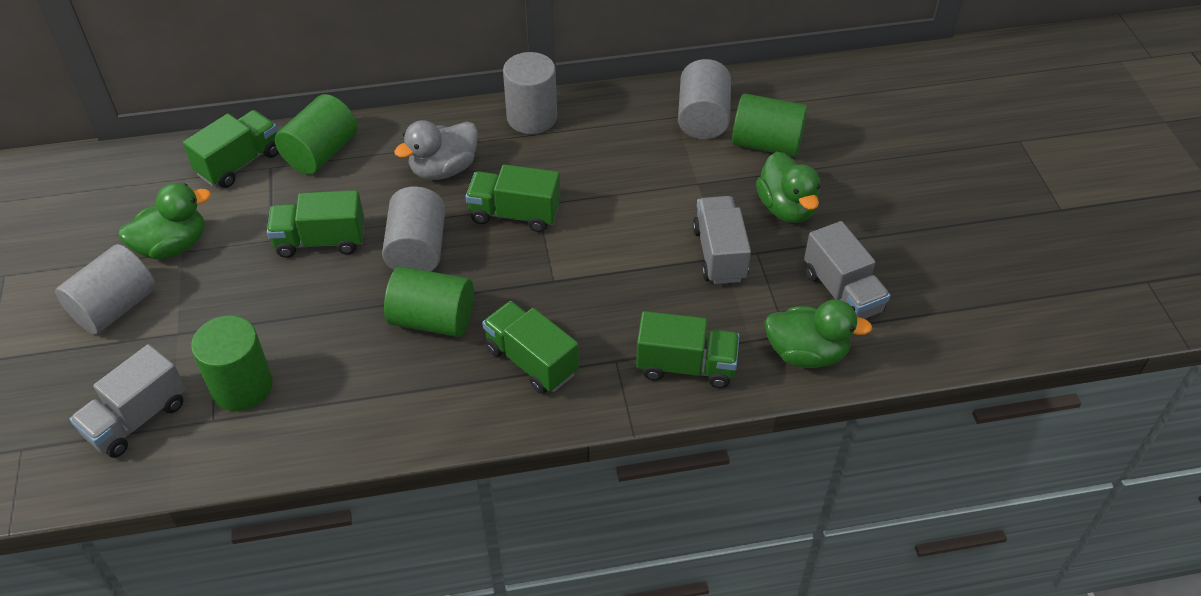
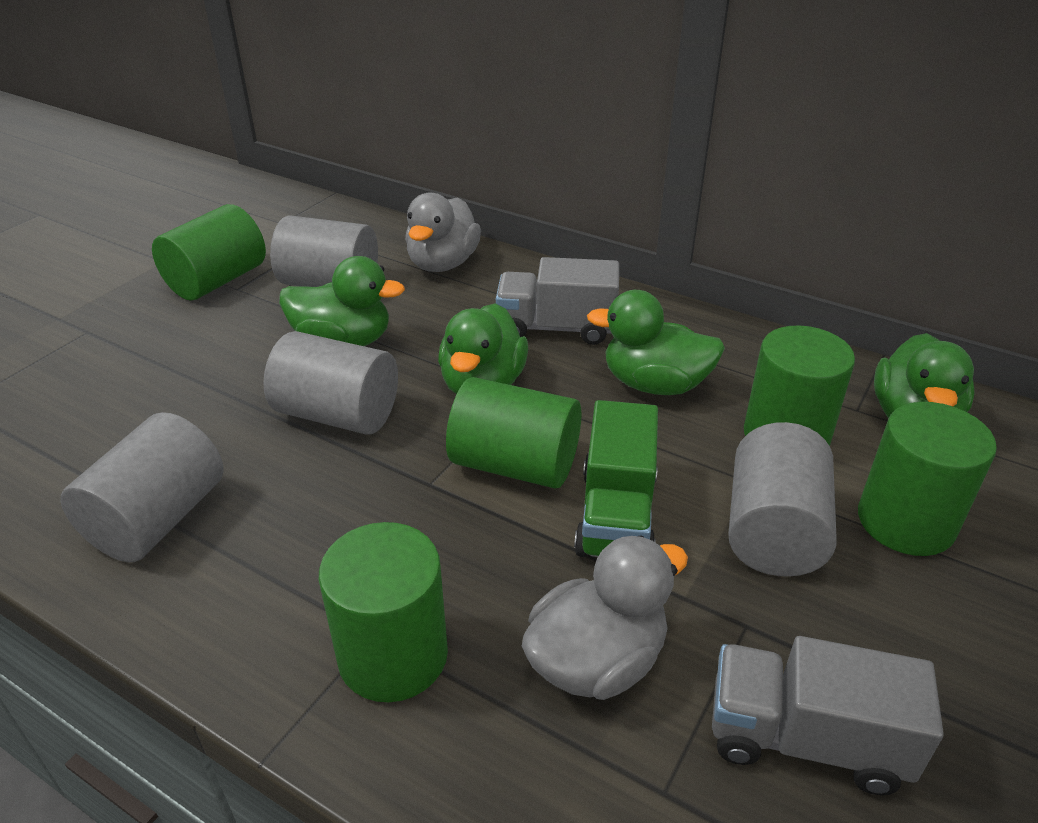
green cylinder: [191,316,273,411] [275,94,358,175] [384,266,474,337] [732,94,808,157] = 4 -> [152,204,266,300] [319,522,448,702] [446,377,581,489] [744,326,855,446] [858,402,997,556] = 5
green duck: [118,183,211,260] [756,152,820,223] [765,300,872,368] = 3 -> [279,256,405,346] [438,303,528,394] [587,290,725,395] [874,333,975,419] = 4
green truck: [183,110,279,188] [267,190,364,258] [465,164,561,232] [482,301,579,394] [636,311,740,388] = 5 -> [574,400,658,557] = 1
grey duck: [394,120,478,180] = 1 -> [405,193,481,272] [522,535,688,700] = 2
grey truck: [70,344,186,458] [693,196,751,284] [804,221,890,319] = 3 -> [496,257,619,345] [712,636,944,795] = 2

